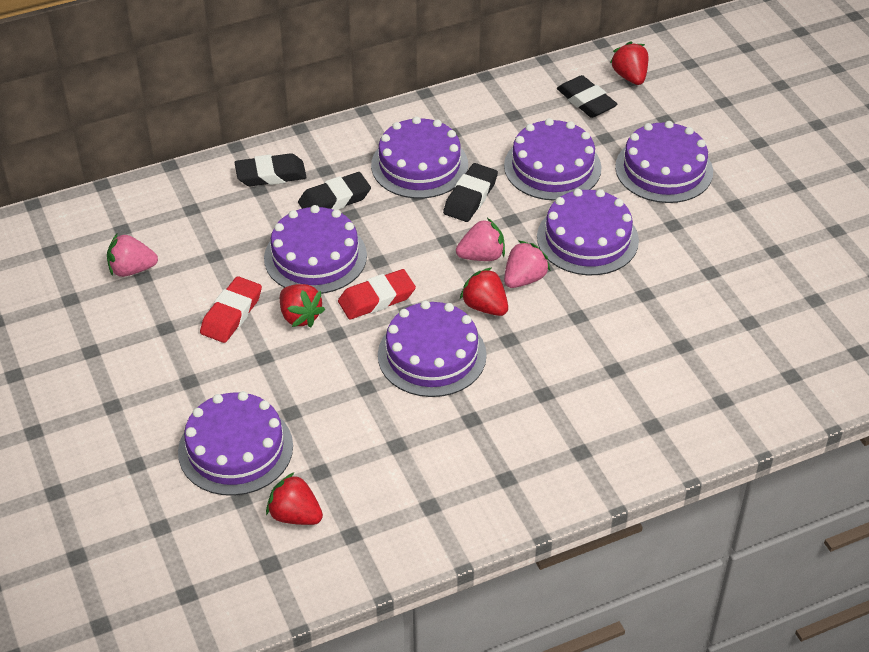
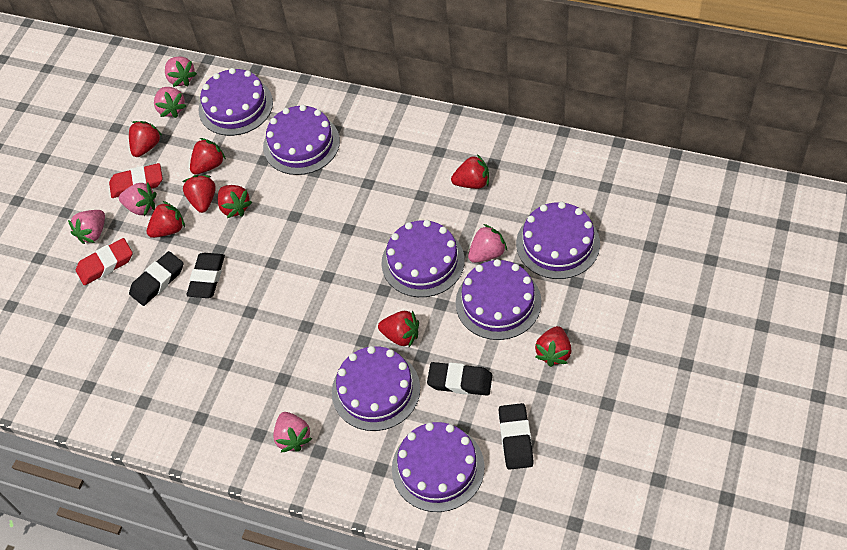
pink strawberry: [107,234,158,277] [456,218,505,261] [504,241,551,288] = 3 -> [68,210,105,244] [119,183,156,216] [154,87,186,118] [165,56,197,87] [273,412,312,452] [468,224,507,263] = 6
red strawberry: [266,472,323,525] [280,284,325,327] [460,268,508,316] [610,41,648,85] = 4 -> [129,121,162,157] [147,201,185,238] [182,175,216,213] [190,138,226,175] [218,185,252,218] [378,311,419,347] [451,154,489,189] [535,326,571,367] = 8

